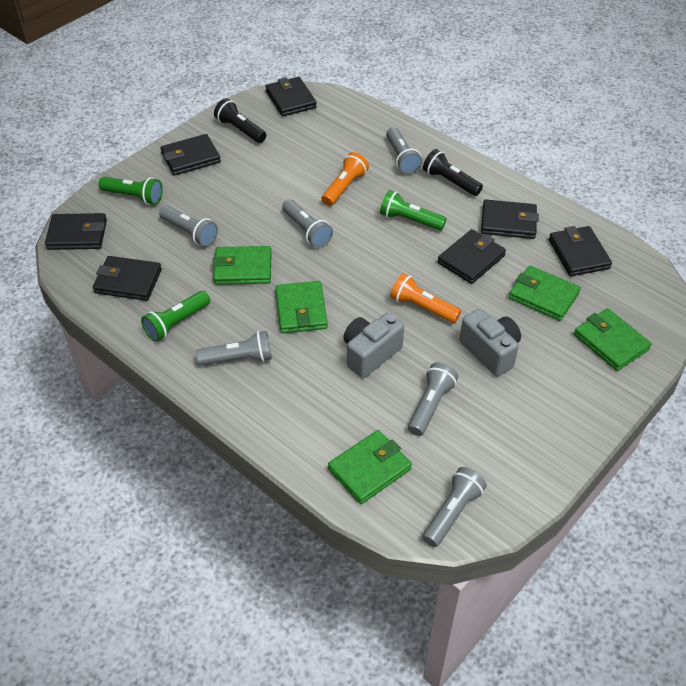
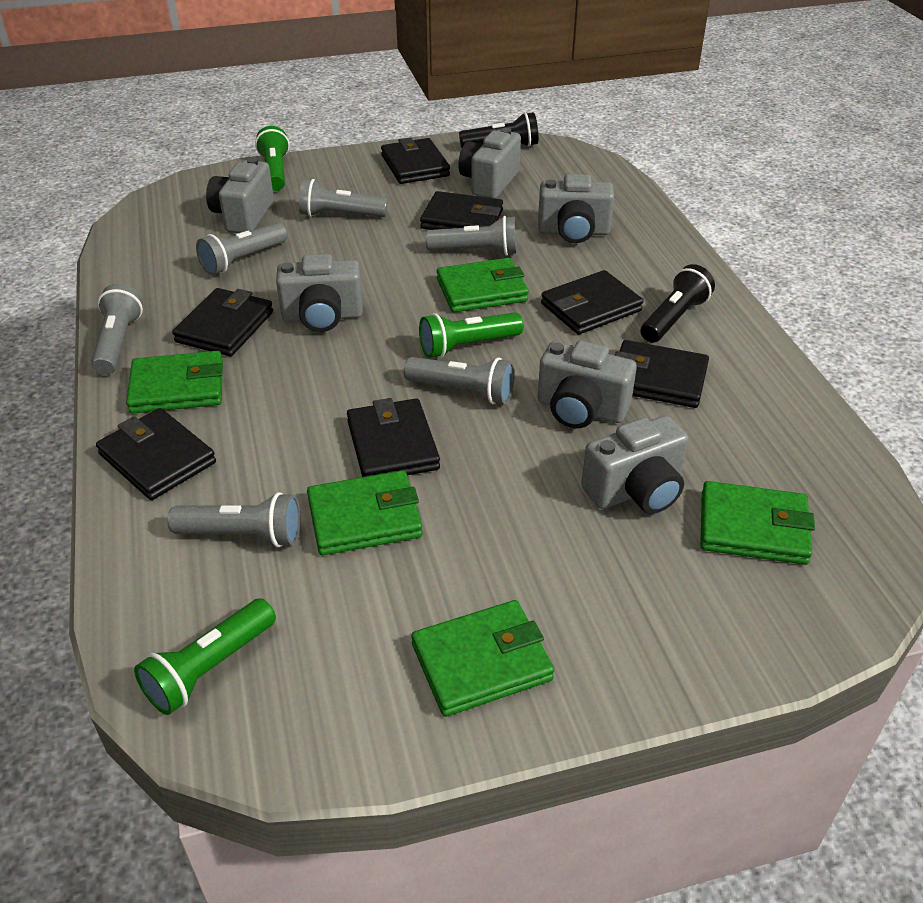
grey camera: [343,313,404,378] [460,309,521,377] = 2 -> [206,157,274,233] [276,254,363,332] [458,128,521,199] [538,174,615,243] [538,341,637,428] [581,416,688,514] = 6
orange flashlight: [322,152,369,206] [390,273,461,323] = 2 -> none = 0

